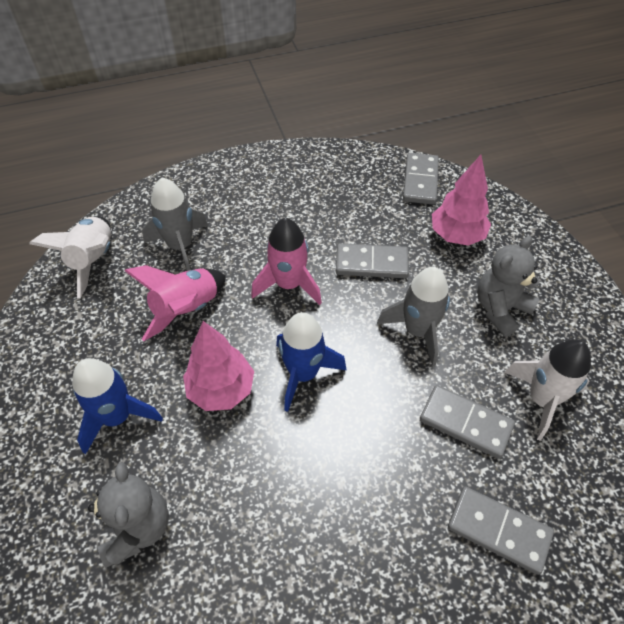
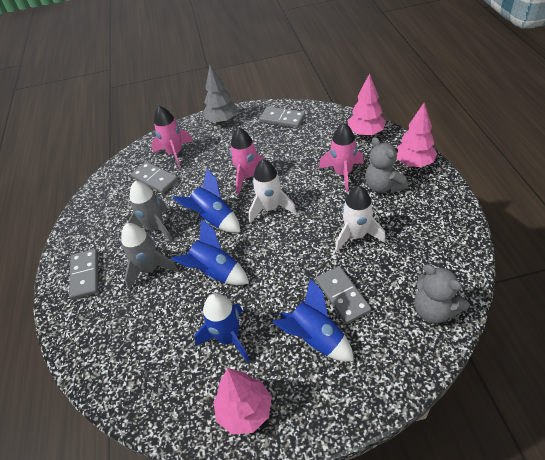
blue rocket: [72,358,163,455] [276,312,347,412] = 2 -> [171,219,249,285] [173,169,240,233] [194,293,250,362] [273,278,354,362] = 4
grey tree: none = 0 -> [203,65,238,123] = 1
pink rocket: [124,265,226,341] [251,218,322,305] = 2 -> [151,106,193,168] [230,128,266,194] [319,123,364,192] = 3
pink tree: [183,321,254,411] [432,155,491,246] = 2 -> [213,368,272,435] [348,73,386,136] [397,103,437,167] = 3

